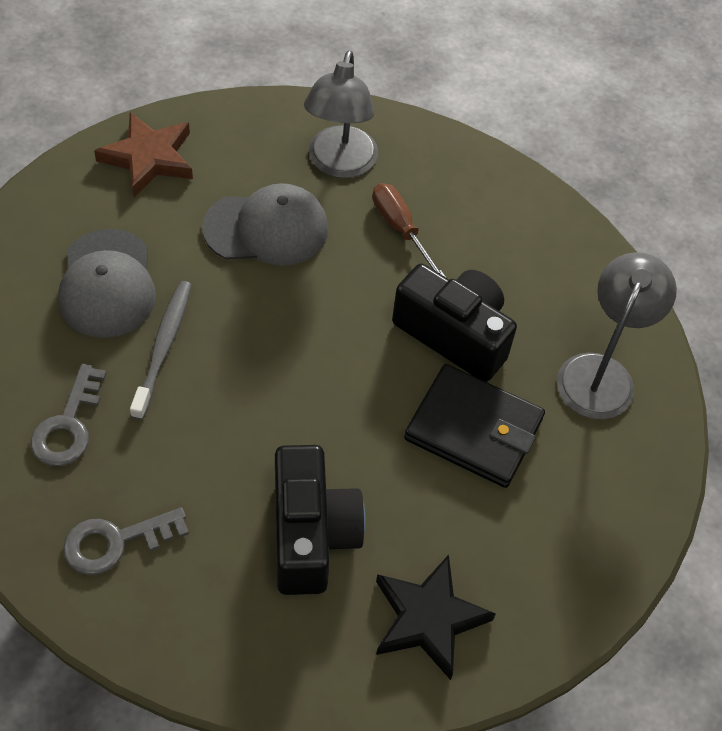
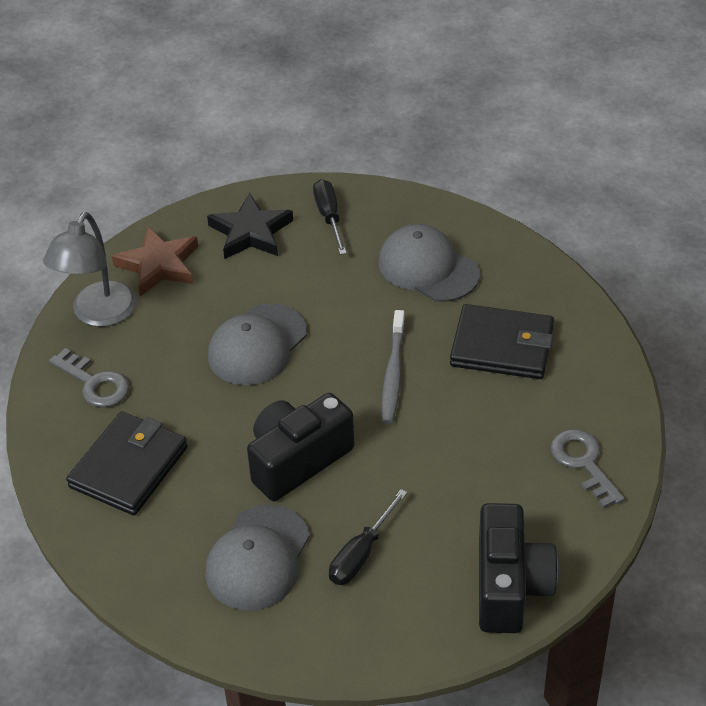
black screwdriver: none = 0 -> [313,179,347,255] [329,489,407,585] = 2
black wallet: [404,364,545,488] = 1 -> [66,411,188,515] [450,304,554,379] = 2
brown screwdriver: [373,183,446,277] = 1 -> none = 0
grey cap: [58,229,156,338] [202,183,328,266] = 2 -> [206,505,310,610] [208,304,307,385] [378,224,480,302] = 3
grey lamp: [304,50,378,178] [557,252,677,419] = 2 -> [43,212,137,327] = 1

